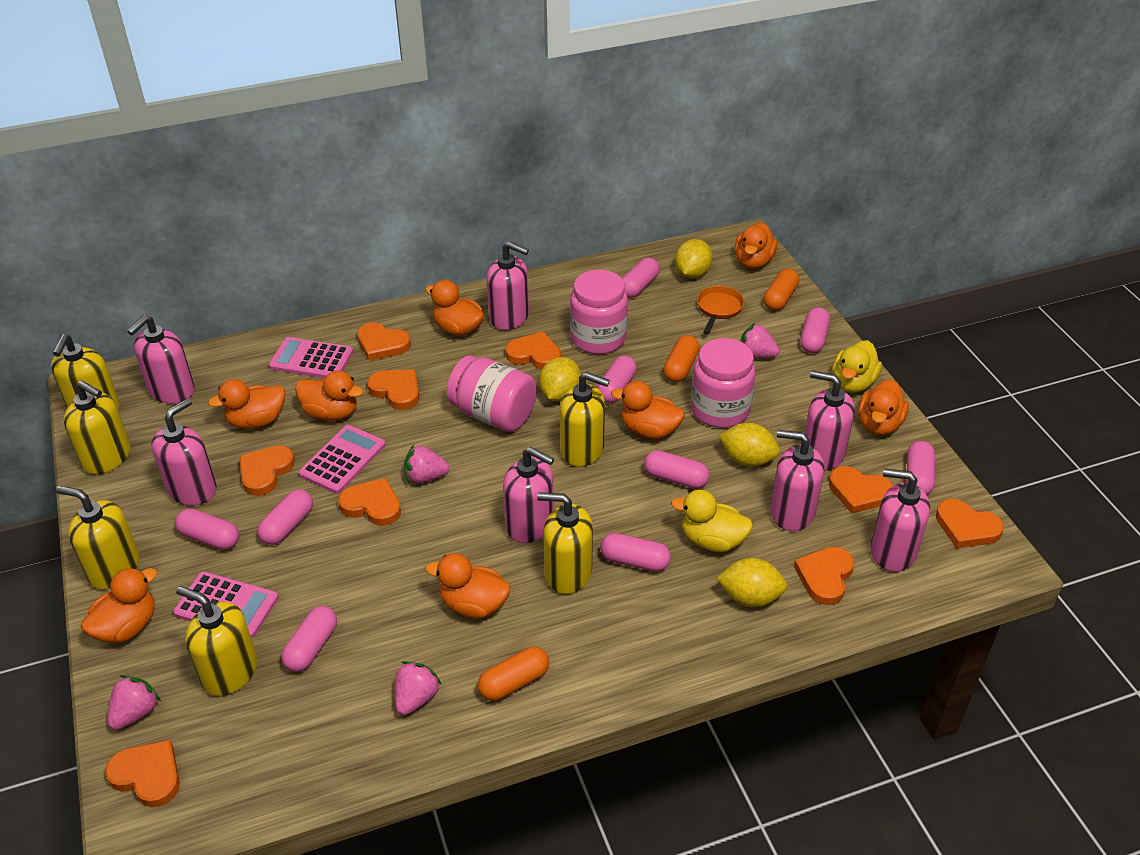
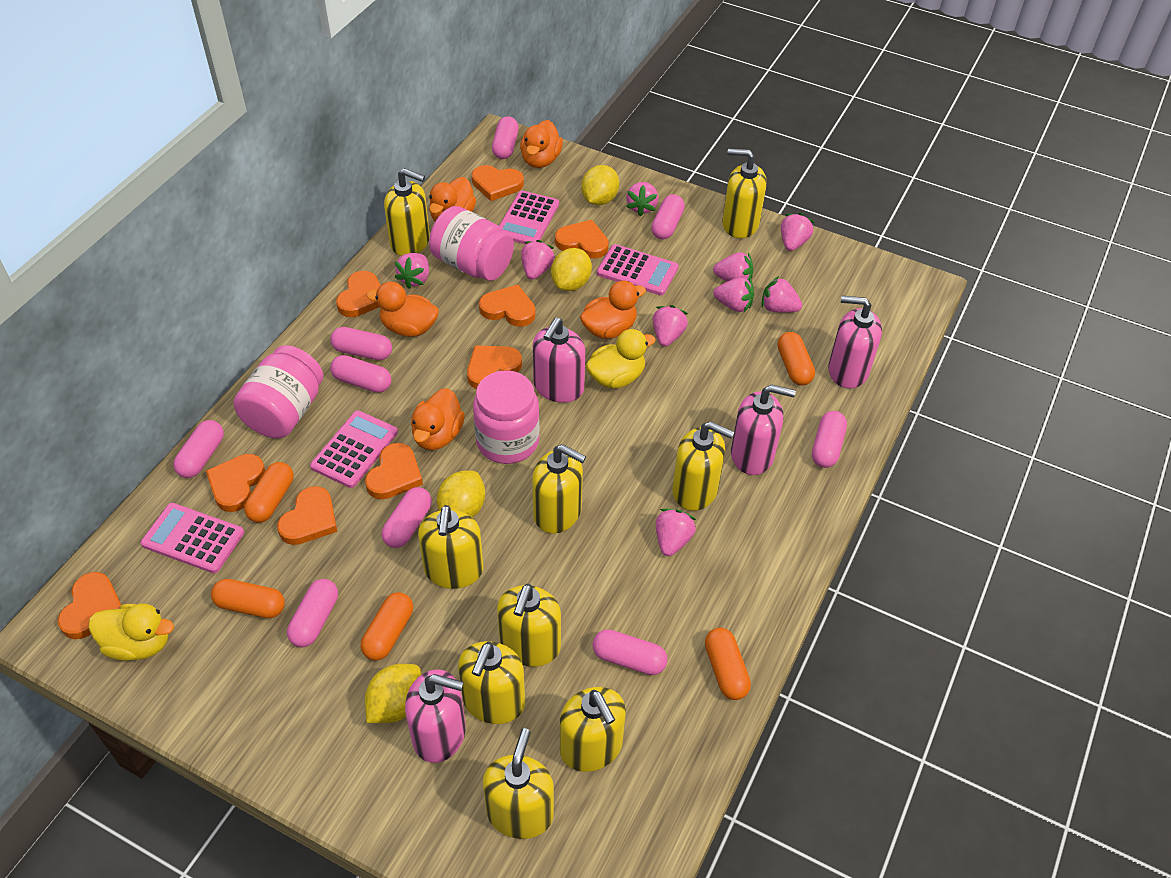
orange capsule: [478,647,549,701] [663,335,699,382] [764,269,799,311] = 3 -> [211,579,285,618] [244,462,294,523] [361,592,413,661] [705,628,751,700] [777,332,815,385] = 5
orange duck: [81,567,158,643] [208,379,285,429] [295,370,363,421] [425,280,484,336] [425,553,510,619] [611,381,685,439] [735,222,777,269] [858,379,909,435] = 8 -> [366,282,439,337] [411,388,465,450] [429,177,476,221] [520,120,563,168] [580,281,646,339] = 5
orange pan: [697,286,744,334] = 1 -> none = 0
pink calculator: [173,571,279,638] [269,337,353,378] [299,425,386,494] = 3 -> [141,503,244,573] [310,410,398,488] [499,191,559,245] [597,244,679,295] = 4
pink soap dispenser: [127,315,195,404] [151,398,217,506] [487,241,529,330] [503,447,554,543] [770,430,824,531] [804,370,855,471] [870,468,930,572] = 7 -> [405,669,466,763] [533,318,585,403] [731,384,796,475] [828,296,882,389] = 4
pink strawberry: [108,675,161,730] [395,661,442,715] [404,444,449,484] [740,323,780,358] = 4 -> [395,253,429,289] [521,240,555,280] [626,182,659,216] [653,305,688,347] [656,509,696,556] [713,252,753,282] [713,277,754,312] [762,276,802,313] [781,213,814,251] = 9
yellow soap dispenser: [51,334,119,409] [56,486,139,590] [63,381,131,474] [176,586,257,696] [537,492,593,594] [560,372,610,467] = 6 -> [384,168,430,256] [418,505,484,589] [458,641,525,724] [483,728,554,839] [497,584,561,667] [532,444,586,534] [560,687,626,772] [672,421,734,511] [722,149,767,238] = 9

